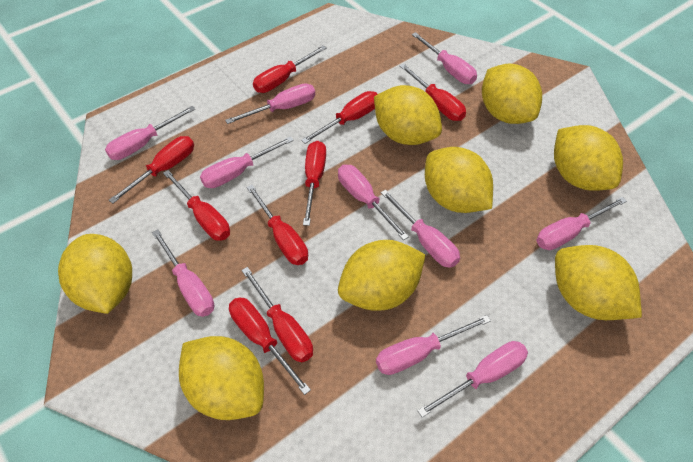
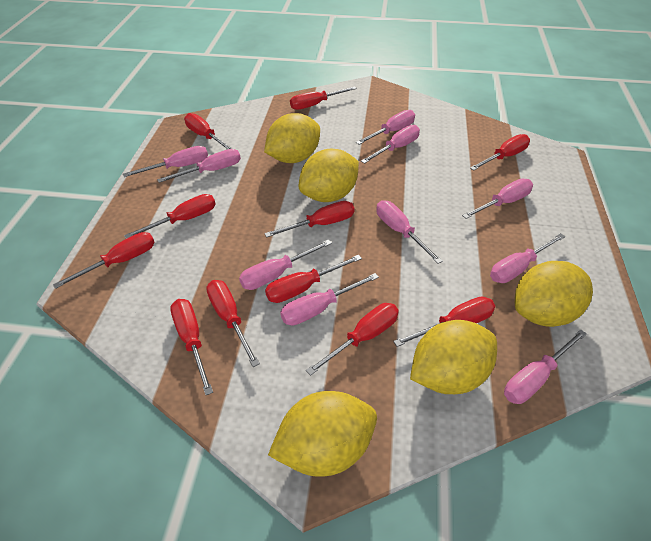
red screwdriver: [109,136,194,204] [163,170,230,241] [229,297,311,395] [241,267,313,362] [246,185,308,265] [253,46,327,93] [301,91,377,144] [303,141,326,226] [400,64,466,121] = 9 -> [53,232,155,289] [124,194,215,239] [170,299,213,395] [184,113,233,149] [206,280,260,367] [264,201,355,237] [265,255,362,303] [290,86,357,110] [306,303,399,375] [393,297,495,347] [470,134,530,171] = 11
yellow lemon: [58,234,132,314] [179,336,264,420] [338,240,426,311] [374,85,442,145] [425,147,493,213] [482,64,542,124] [554,125,623,191] [555,245,642,320] = 8 -> [264,113,320,163] [268,391,377,477] [299,149,359,202] [410,320,497,394] [515,261,593,327] = 5

